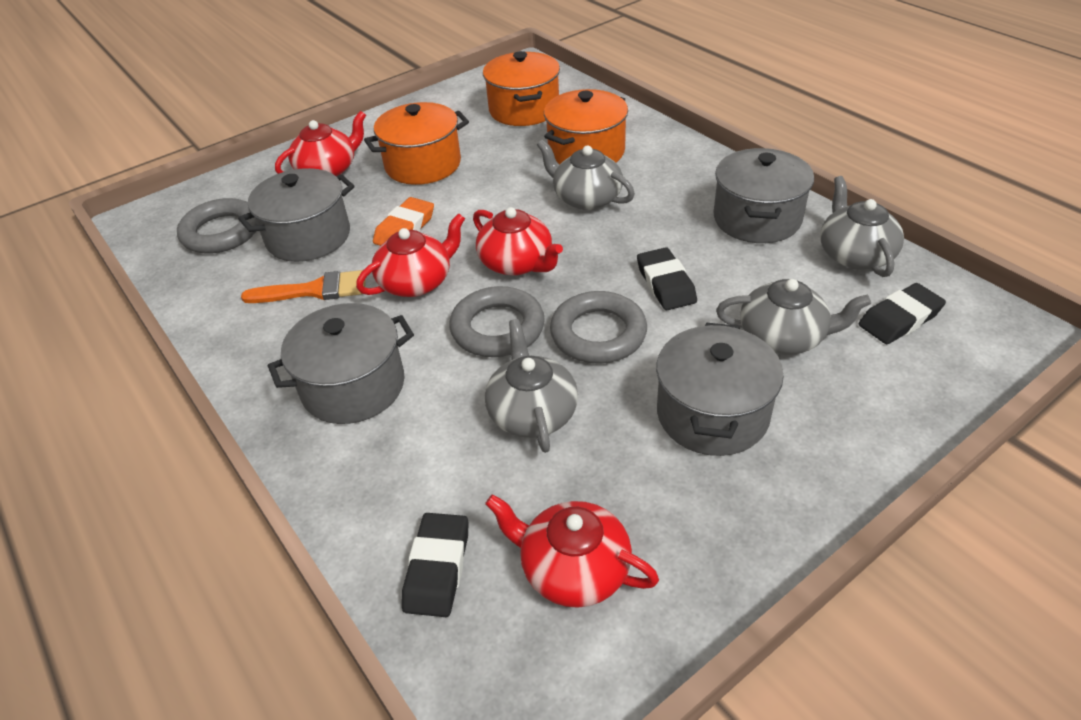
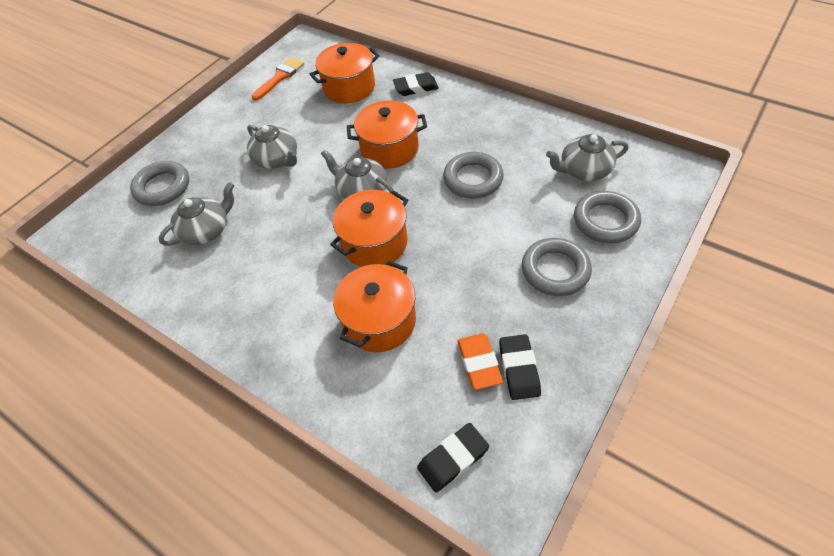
grey pot: [238,168,354,262] [268,303,414,424] [656,323,784,456] [713,148,814,243] = 4 -> none = 0
grey ring: [177,198,257,254] [450,286,545,357] [550,291,647,364] = 3 -> [130,161,189,206] [443,152,504,199] [522,238,592,296] [574,191,641,243] = 4
orange pot: [364,102,469,185] [483,51,560,126] [544,89,628,165] = 3 -> [310,43,380,103] [330,190,408,267] [333,261,416,352] [347,100,427,169] = 4
red teapot: [275,111,366,176] [356,213,465,297] [473,207,563,276] [485,494,659,608] = 4 -> none = 0

